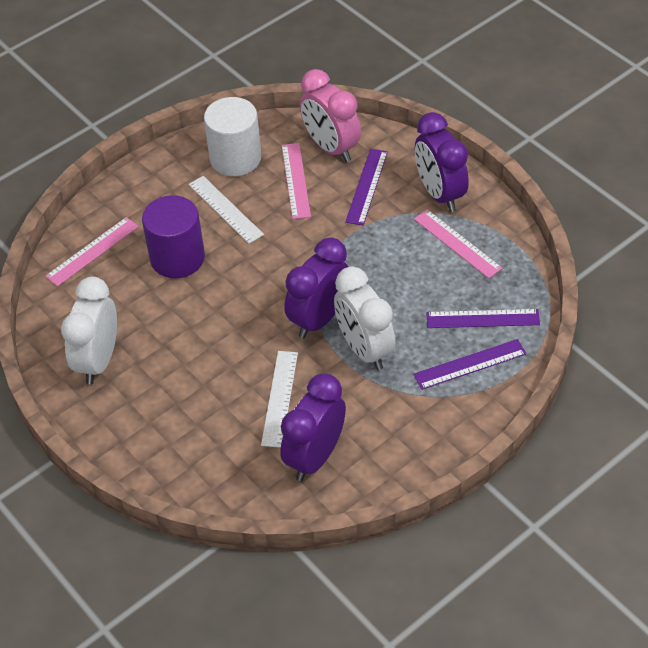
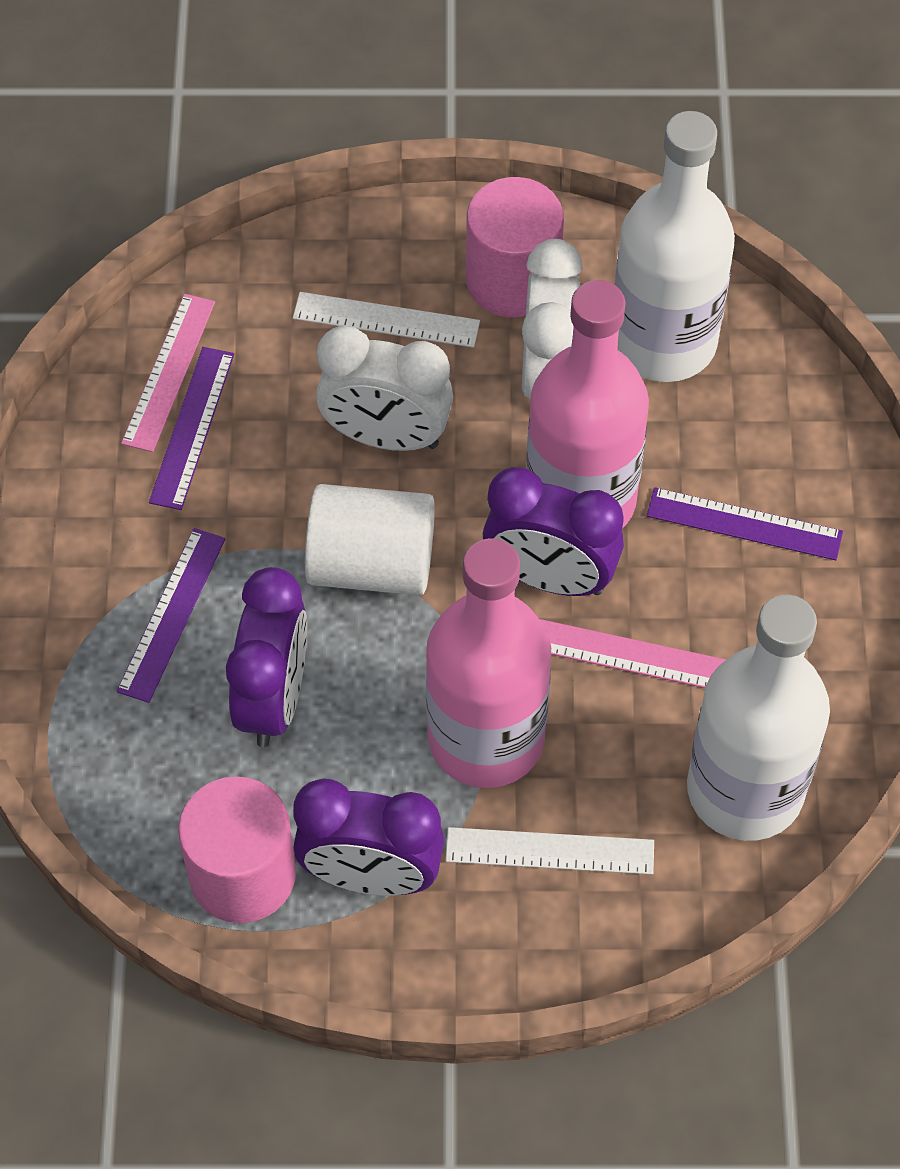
pink bottle: none = 0 -> [426,538,551,788] [526,280,649,528] = 2
pink clock: [300,69,361,162] = 1 -> none = 0
pink cylinder: none = 0 -> [178,776,296,923] [466,177,564,317] = 2
pink ruler: [45,217,139,286] [282,143,311,219] [414,209,502,278] = 3 -> [121,294,215,452] [540,619,726,688] = 2
purple cylinder: [142,195,205,278] = 1 -> none = 0
white bottle: none = 0 -> [615,111,735,382] [687,595,830,841] = 2

